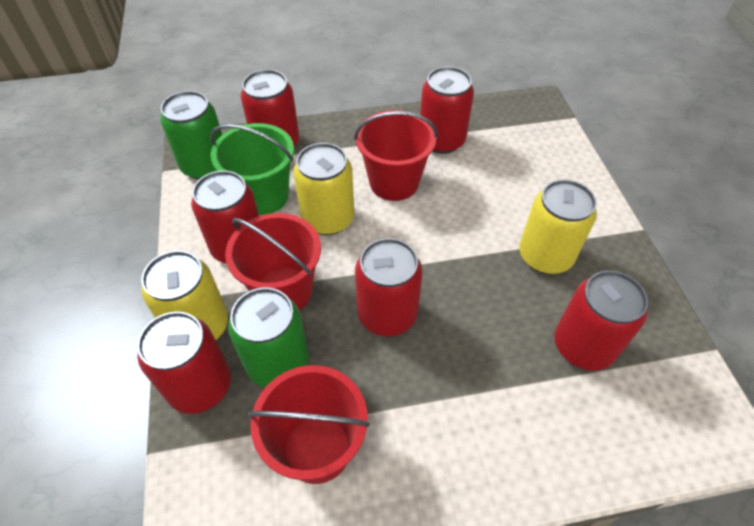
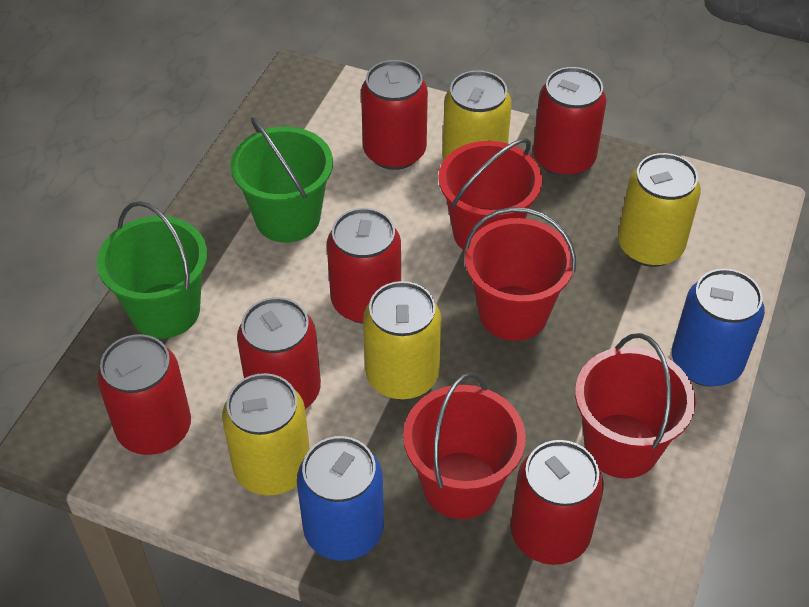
blue can: none = 0 -> [297,436,384,561] [672,269,765,387] = 2
green bucket: [210,123,294,215] = 1 -> [97,201,207,339] [230,117,333,243] = 2
green can: [160,91,222,180] [228,287,309,387] = 2 -> none = 0
red bucket: [225,213,321,310] [248,365,370,484] [354,110,438,201] = 3 -> [403,372,526,519] [439,138,542,252] [464,207,576,341] [575,333,696,479] = 4
yellow can: [141,250,228,340] [293,143,354,235] [519,179,597,274] = 3 -> [222,373,310,496] [363,281,441,400] [443,70,512,160] [618,153,701,267] = 4

